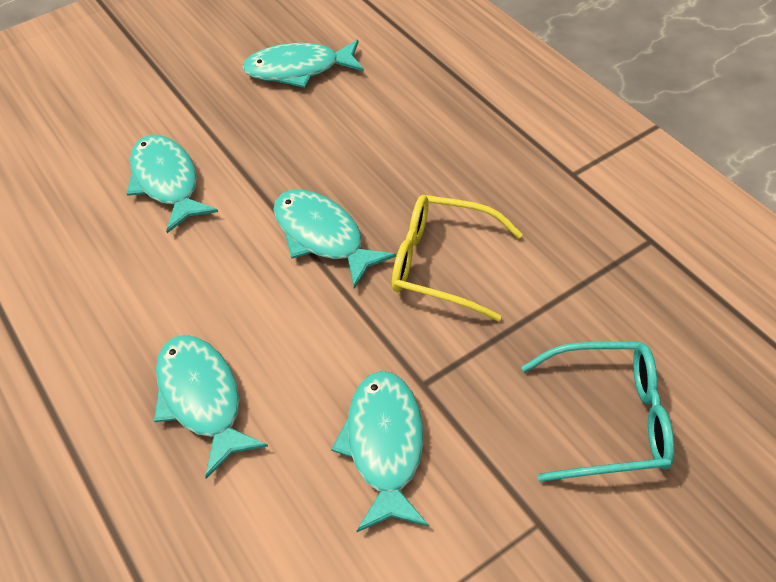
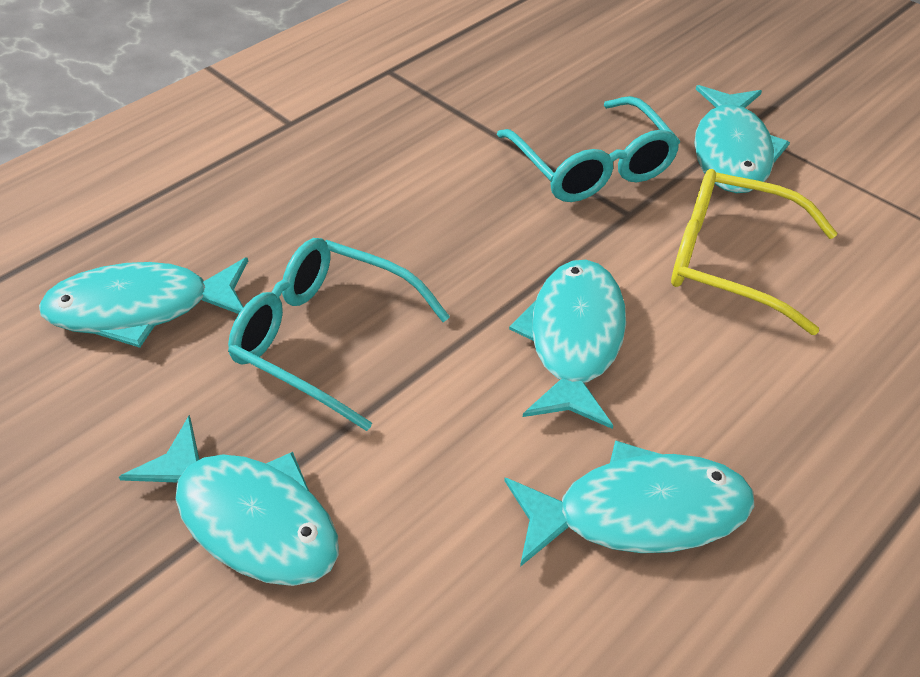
turquoise glasses: [521,342,674,482] = 1 -> [228,238,450,431] [497,96,680,202] = 2

